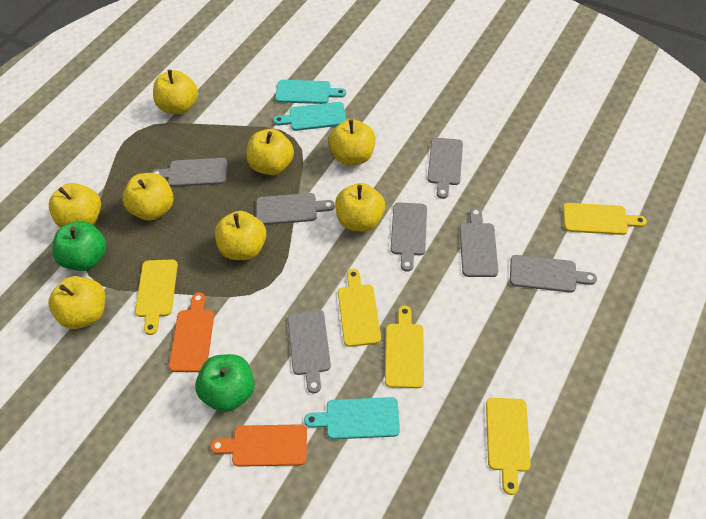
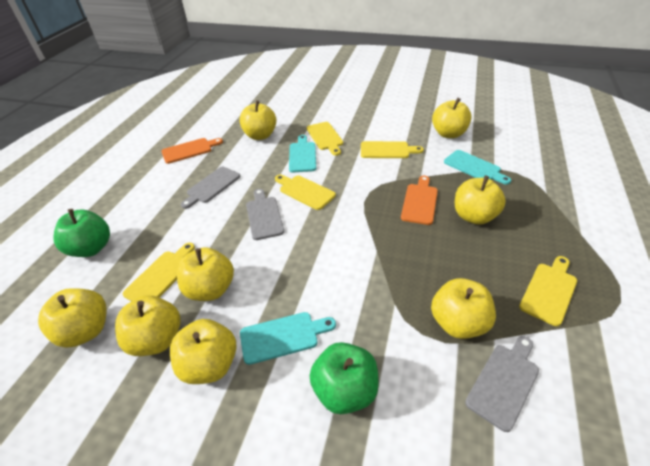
grey cutting board: [151,158,228,187] [256,193,335,225] [288,310,331,393] [391,203,427,272] [428,138,463,199] [460,208,498,277] [510,255,597,293] = 7 -> [181,167,240,209] [246,189,284,240] [465,336,539,432] = 3

